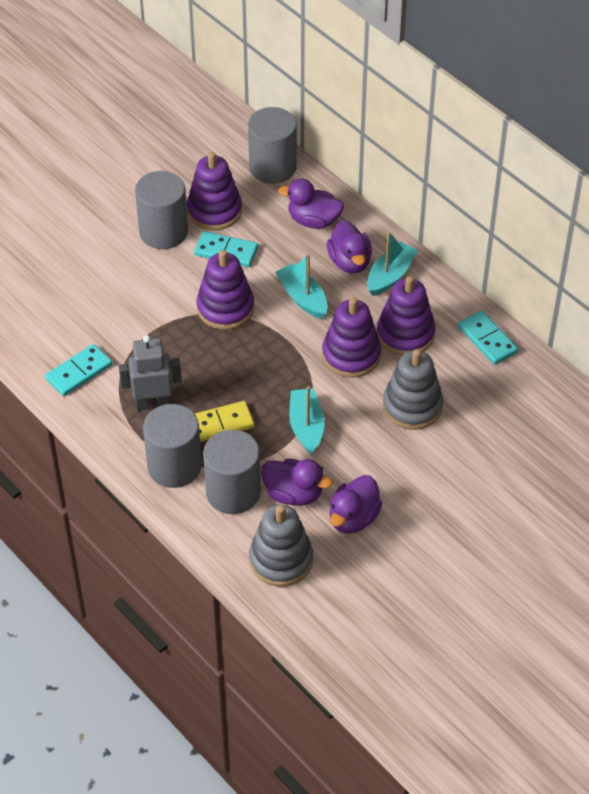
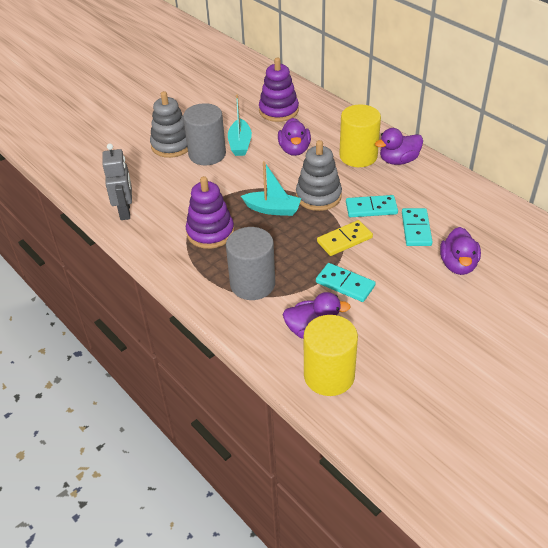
grey cylinder: [135,171,188,249] [143,404,202,488] [203,430,261,514] [248,107,297,184] = 4 -> [183,103,226,165] [226,227,275,300] = 2
purple stacking toy: [187,152,242,231] [196,250,254,330] [322,297,381,378] [377,276,436,356] = 4 -> [186,176,234,249] [259,58,299,122] = 2
turquoise boat: [275,254,328,319] [289,386,325,455] [367,232,418,296] = 3 -> [228,95,252,156] [241,161,301,216] = 2
yellow cylinder: none = 0 -> [304,315,358,396] [339,105,381,167] = 2

